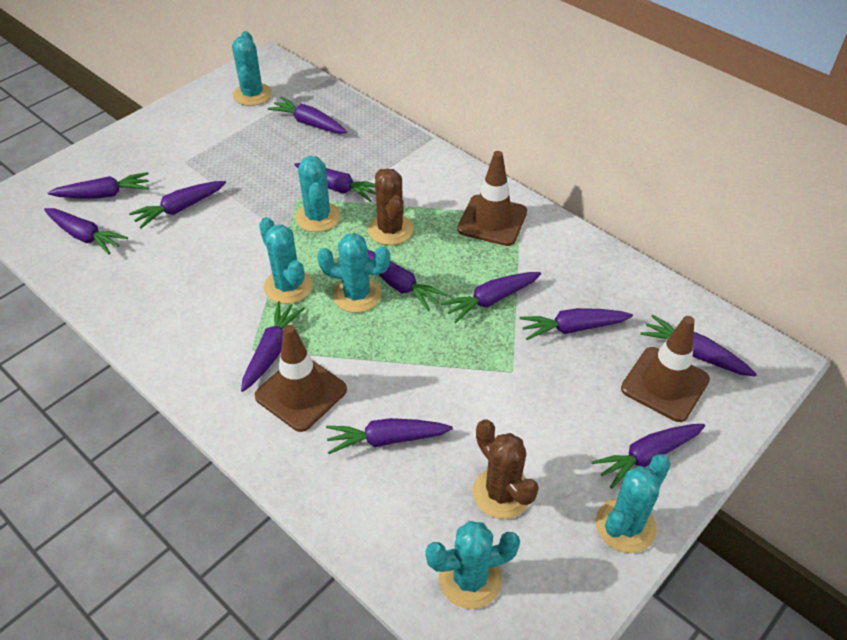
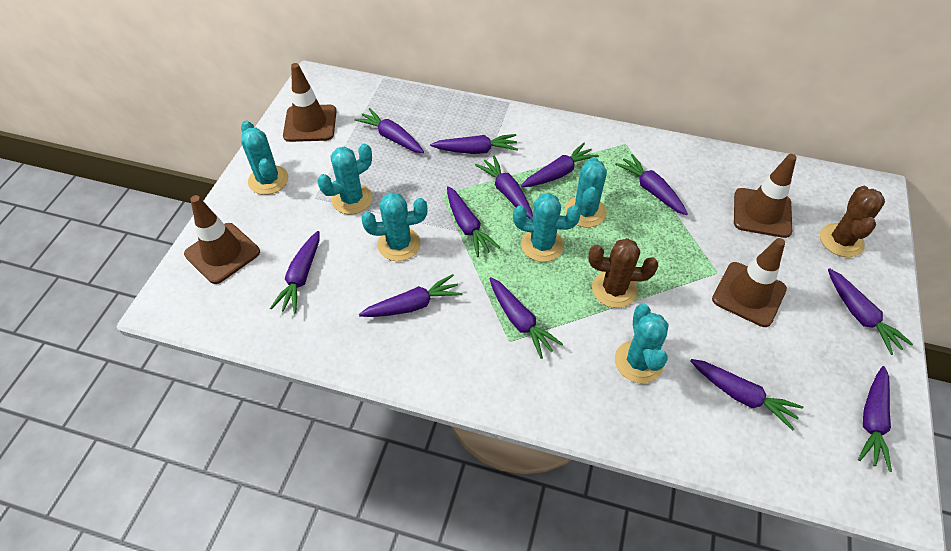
brown traffic cone: [255,325,347,432] [457,151,527,246] [621,316,710,422] = 3 -> [184,195,260,284] [283,63,336,142] [712,238,787,327] [734,154,797,238] = 4

